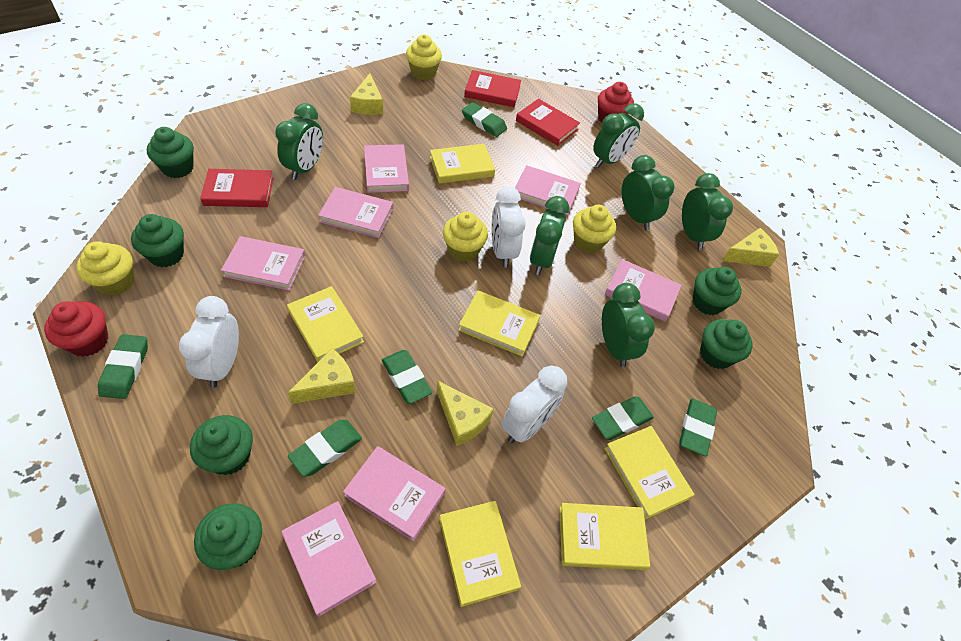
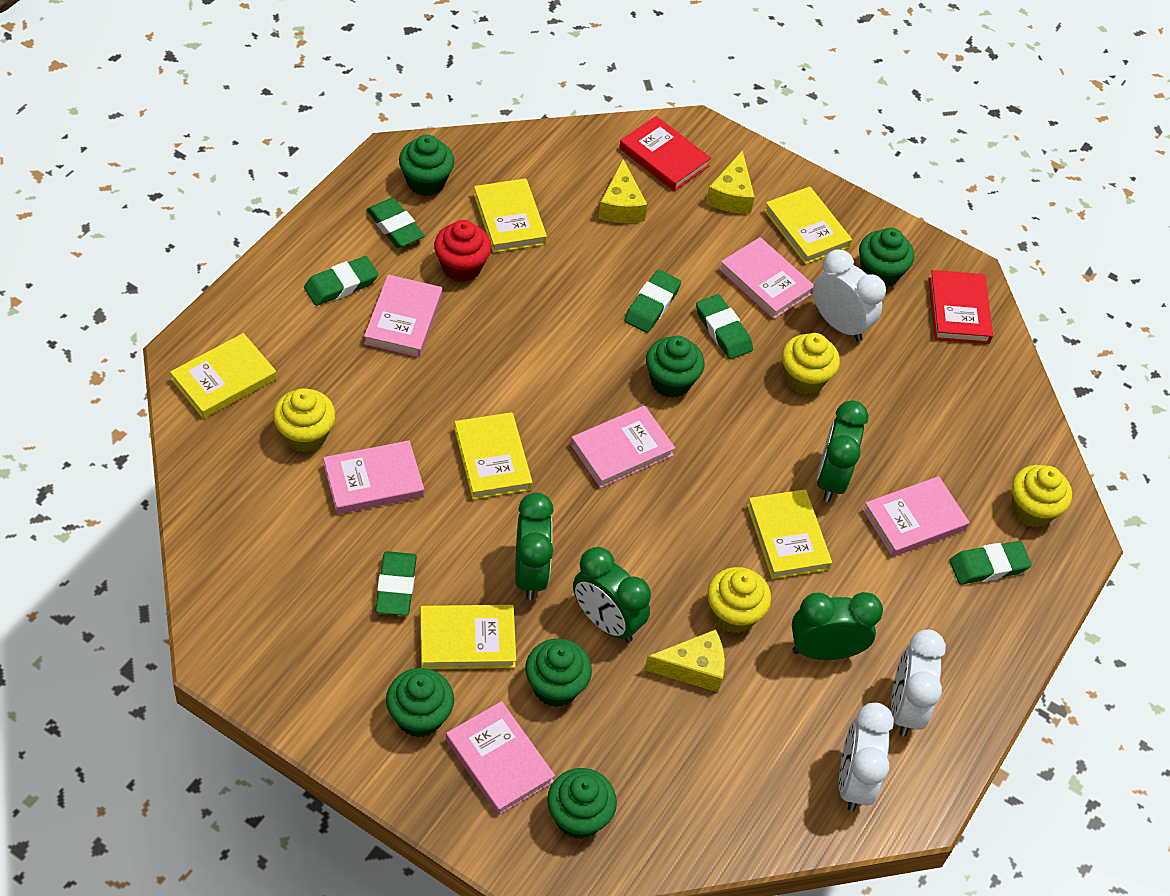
green clock: [275,103,323,180] [530,196,570,275] [593,103,644,168] [602,283,655,367] [621,155,674,230] [682,173,733,250] = 6 -> [515,492,554,600] [573,547,651,642] [792,592,883,660] [816,400,869,502] = 4
pink book: [221,236,305,291] [281,501,377,617] [318,187,393,238] [343,446,446,541] [364,144,409,193] [515,165,581,215] [605,259,682,322] = 7 -> [323,440,424,514] [364,274,442,357] [446,701,555,815] [571,406,675,488] [719,237,814,319] [863,476,969,557] = 6
red book: [200,169,273,207] [464,70,521,107] [516,99,580,146] = 3 -> [619,116,711,191] [929,270,993,344] = 2
red cupcake: [44,301,108,357] [598,82,634,123] = 2 -> [434,220,491,282] = 1
yellow cheese: [288,349,356,404] [350,73,384,115] [437,380,493,446] [722,228,780,267] = 4 -> [598,159,648,223] [644,629,725,692] [706,150,755,214] = 3

